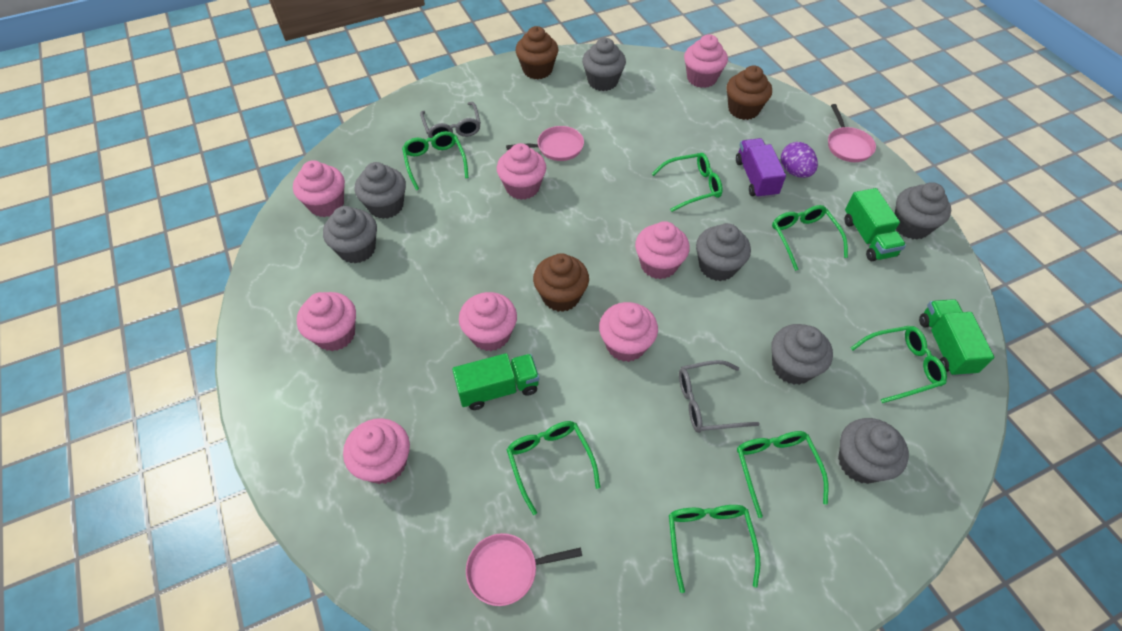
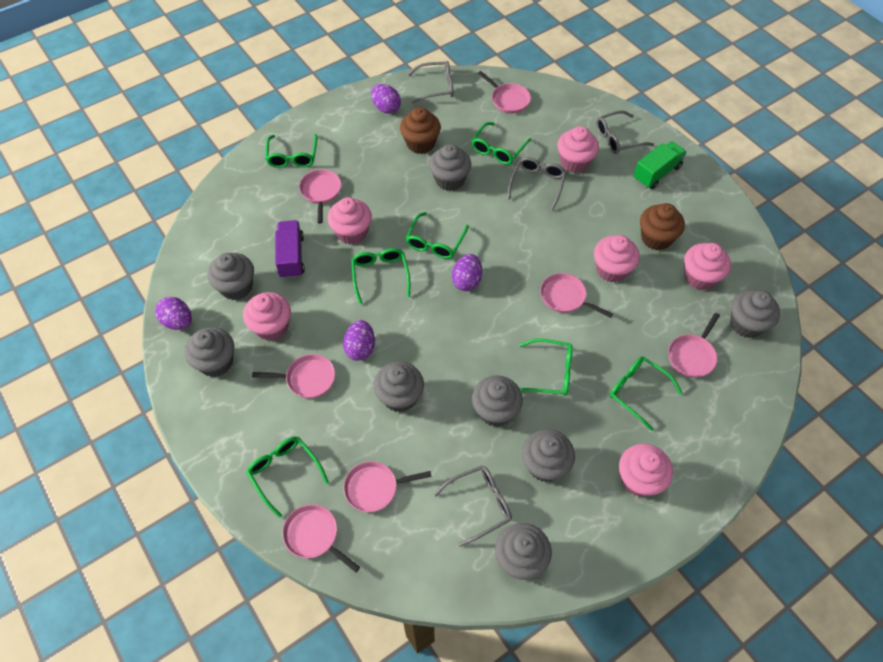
brown cupcake: [515,26,558,79] [533,253,589,312] [726,66,772,120] = 3 -> [400,107,441,154] [640,203,685,250] = 2
green truck: [452,353,539,410] [844,188,906,261] [919,299,995,376] = 3 -> [633,141,687,189] = 1
grey cupcake: [323,206,377,264] [354,162,406,219] [582,38,626,91] [696,223,751,281] [771,324,833,385] [838,418,909,484] [895,182,951,240] = 7 -> [185,327,234,377] [207,253,254,300] [373,362,424,412] [429,144,471,191] [472,375,523,427] [495,523,552,580] [522,429,575,482] [730,290,780,338] = 8
grey glasses: [420,102,481,138] [679,360,760,433] = 2 -> [408,61,454,104] [434,465,512,547] [507,157,566,211] [596,110,654,154] = 4
pink cupcake: [293,160,345,217] [297,292,356,351] [343,418,410,484] [459,292,517,351] [497,143,546,200] [599,302,658,362] [635,221,690,279] [684,34,728,88] = 8 -> [243,292,291,341] [327,197,372,245] [557,126,599,173] [594,235,640,282] [619,444,673,497] [684,243,731,290] = 6
pink pan: [466,533,582,606] [506,126,584,161] [828,104,876,162] = 3 -> [252,354,335,399] [282,504,360,573] [299,169,341,224] [344,461,432,512] [478,71,531,113] [540,273,613,318] [668,313,720,378] = 7
purple egg: [781,142,818,178] = 1 -> [155,297,192,330] [343,320,375,361] [371,84,401,114] [452,254,482,291] = 4

